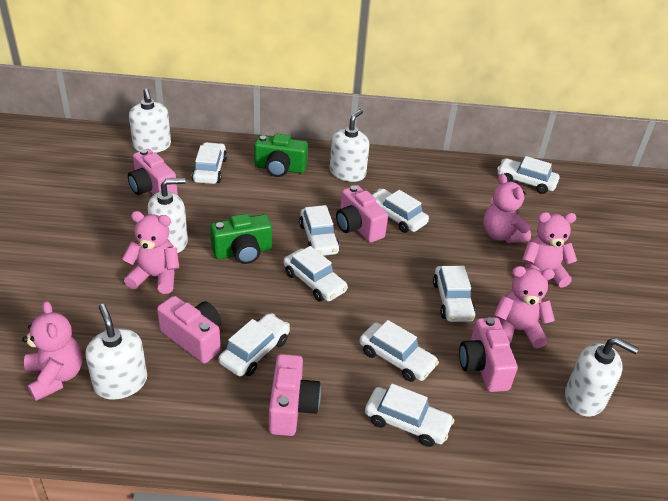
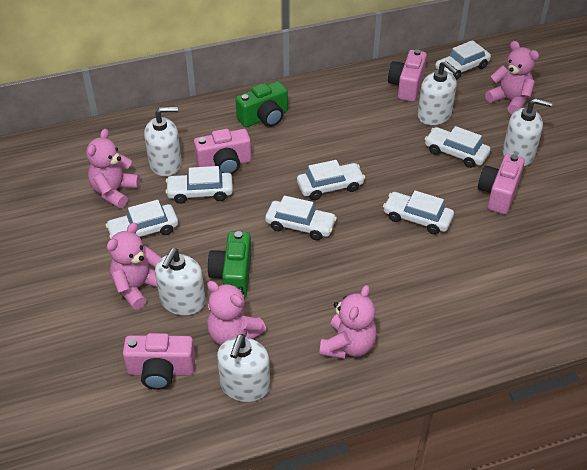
pink camera: [128,149,178,195] [157,296,221,363] [269,354,321,436] [336,185,388,243] [459,317,518,392] = 5 -> [123,333,195,390] [194,129,251,174] [388,49,427,102] [478,154,525,214] = 4
white car: [192,142,227,184] [218,313,290,376] [283,246,348,302] [299,205,340,256] [359,320,439,382] [365,384,454,447] [372,189,429,233] [433,266,476,322] [497,156,559,194] = 9 -> [106,200,178,239] [165,166,233,204] [265,196,337,240] [297,160,365,200] [383,191,454,235] [425,126,490,168] [435,40,491,80] = 7

